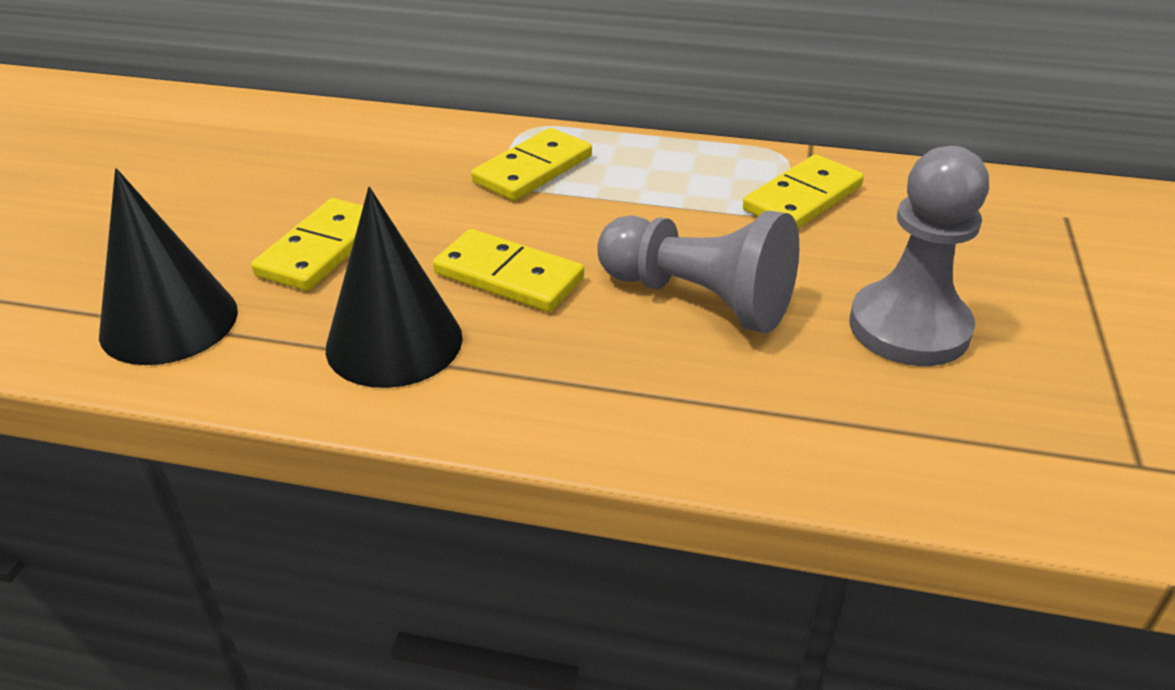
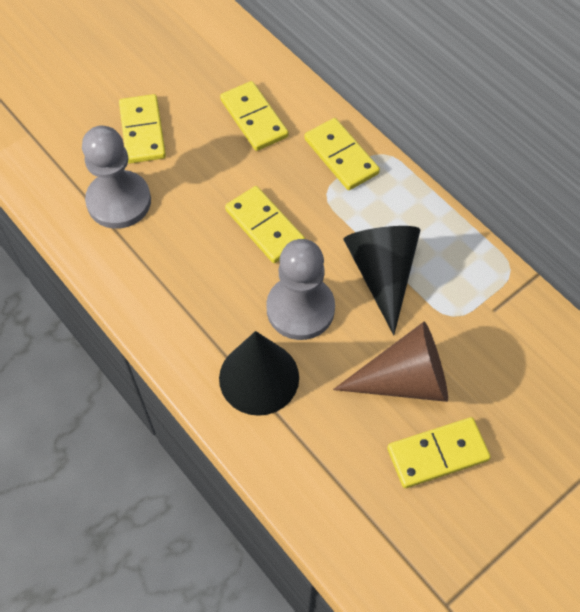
brown cone: none = 0 -> [333,321,448,402] = 1
yellow domino: [251,198,363,291] [433,229,584,312] [471,128,592,201] [743,154,864,228] = 4 -> [119,94,166,163] [220,81,288,151] [225,186,305,263] [304,118,380,190] [387,417,491,488] = 5

